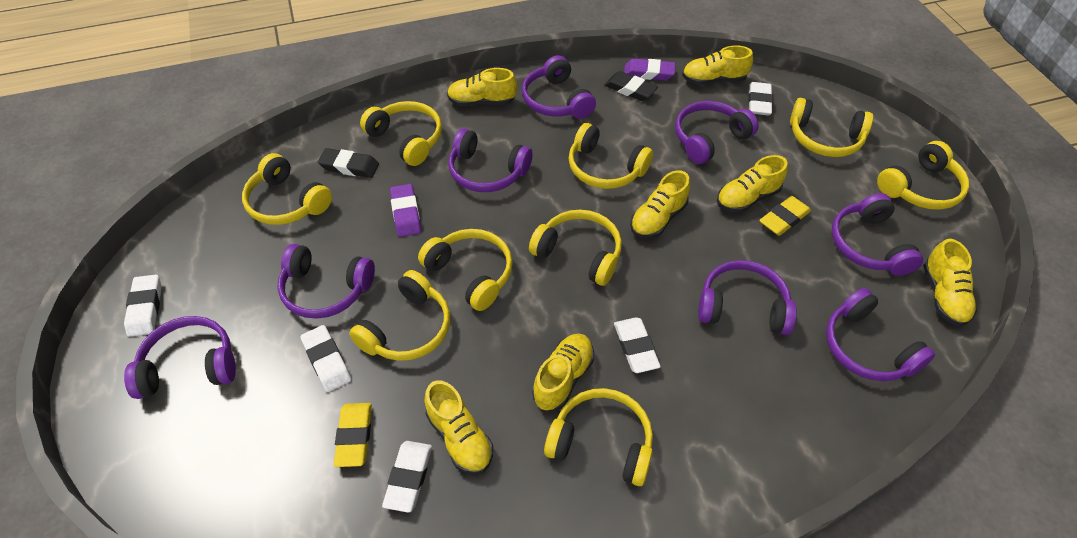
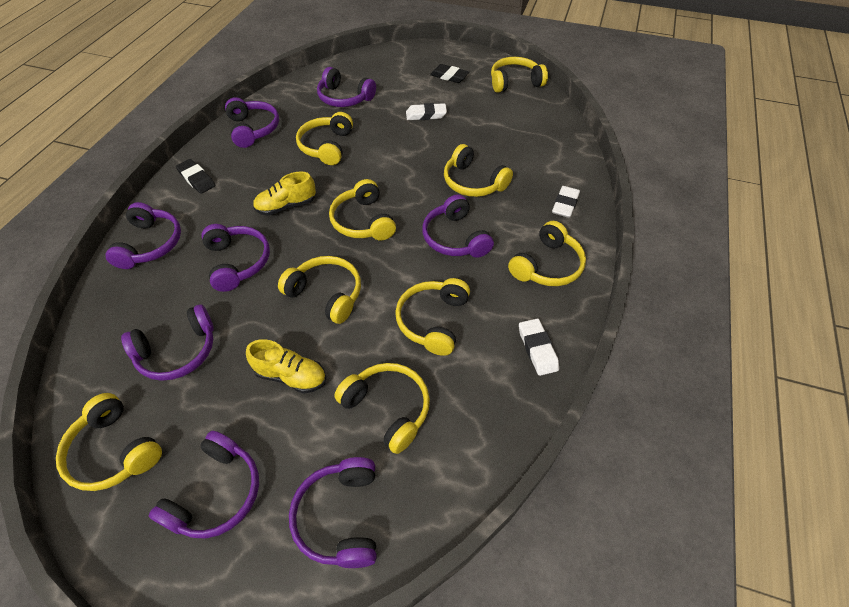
purple eraser: [390,184,421,237] [624,58,676,80] = 2 -> none = 0
white eraser: [124,275,161,337] [300,325,351,392] [382,441,432,513] [614,317,661,373] [748,82,773,116] = 5 -> [406,103,447,120] [519,318,559,376] [552,186,580,218] = 3
yellow eraser: [334,403,372,467] [759,196,811,236] = 2 -> none = 0
yellow shoe: [425,380,493,474] [447,68,517,106] [532,334,594,411] [630,170,690,238] [682,46,753,85] [717,155,788,213] [923,239,977,326] = 7 -> [246,339,326,394] [253,171,316,216] = 2

